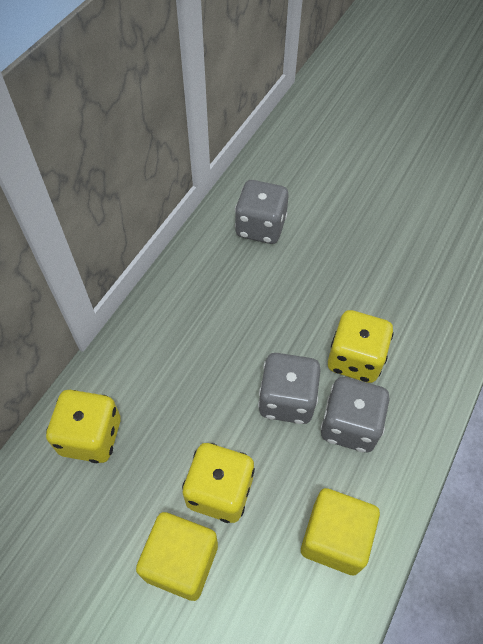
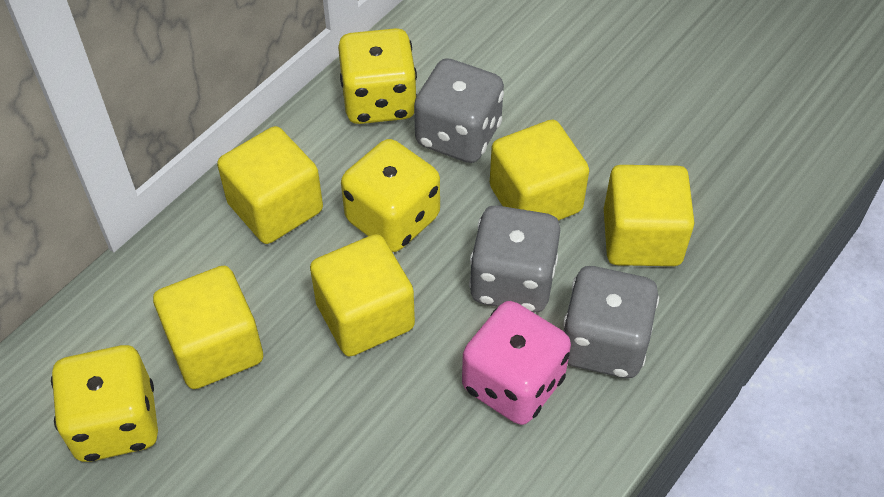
pink dice: none = 0 -> [462,301,571,425] = 1
yellow cube: [136,512,218,601] [301,488,380,575] = 2 -> [153,265,263,389] [217,126,323,244] [310,234,415,357] [490,120,589,221] [604,165,695,266] = 5

